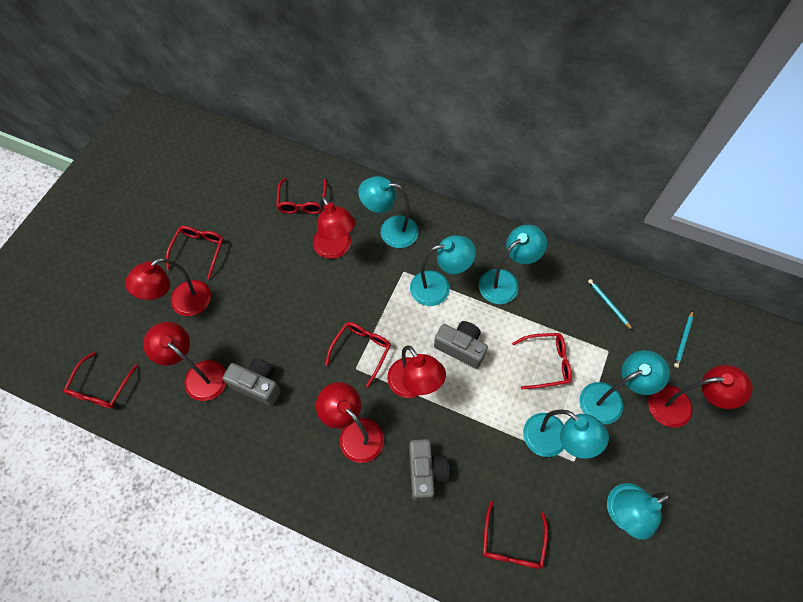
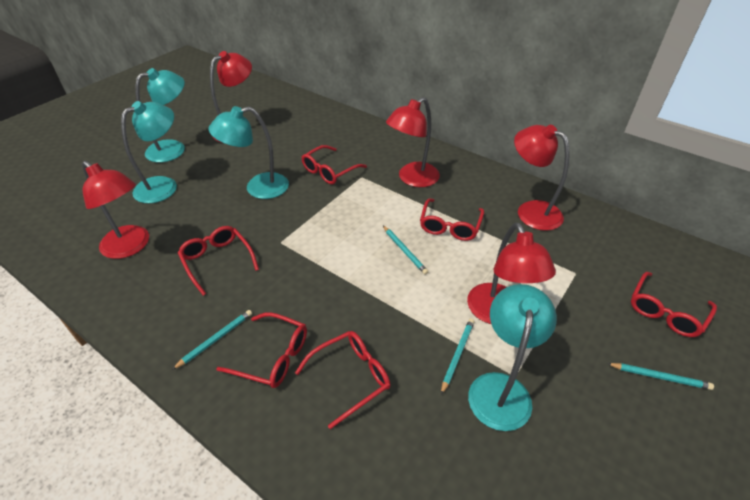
grey camera: [222,358,281,406] [409,439,449,501] [434,321,488,369] = 3 -> none = 0
red lamp: [125,258,211,316] [143,322,226,401] [313,196,356,259] [316,382,384,463] [387,346,446,398] [648,365,753,428] = 6 -> [82,161,149,259] [210,51,252,143] [386,97,440,187] [467,223,556,324] [514,125,570,231] = 5
turquoise lamp: [358,176,419,248] [410,235,476,306] [479,225,547,304] [523,410,609,459] [579,350,670,424] [607,483,670,540] = 6 -> [121,101,177,203] [135,68,185,163] [209,106,289,199] [468,284,557,431] = 4
turquoise pencil: [588,279,633,330] [674,310,693,368] = 2 -> [172,310,252,370] [383,226,428,275] [441,319,474,395] [607,363,714,390] = 4

